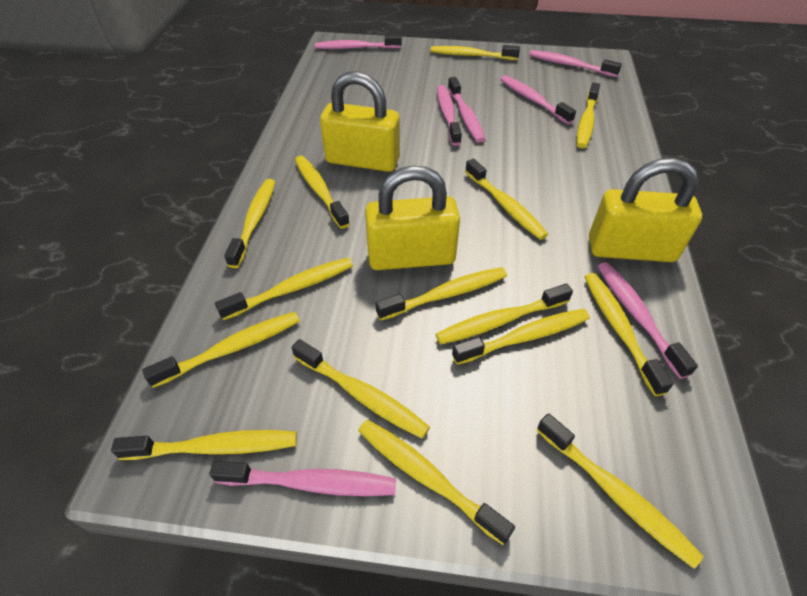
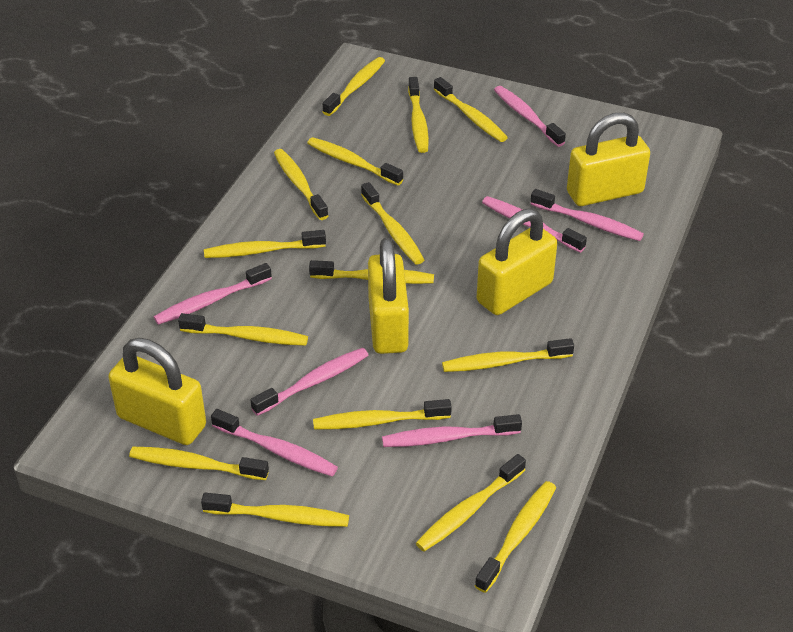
yellow padlock: [320,71,400,172] [365,165,460,270] [589,158,702,262] = 3 -> [109,338,206,445] [368,238,409,354] [477,208,557,315] [567,113,650,206] = 4

